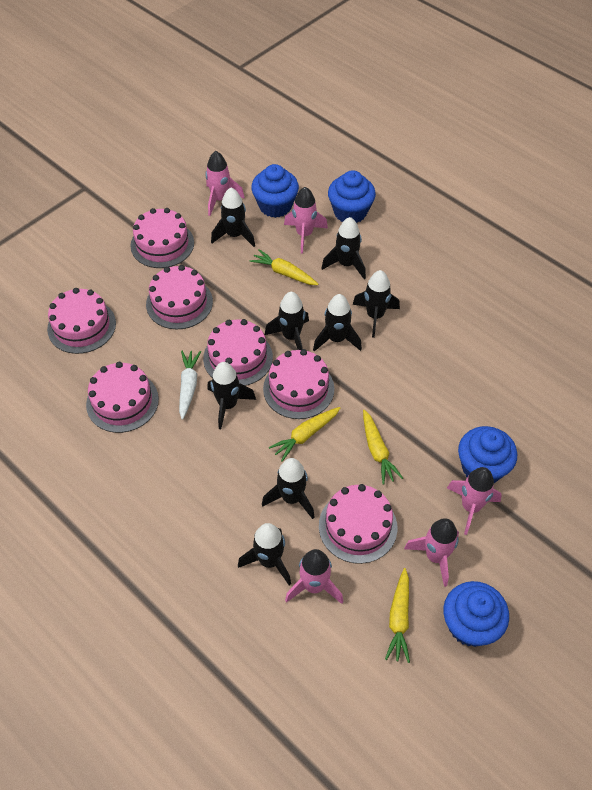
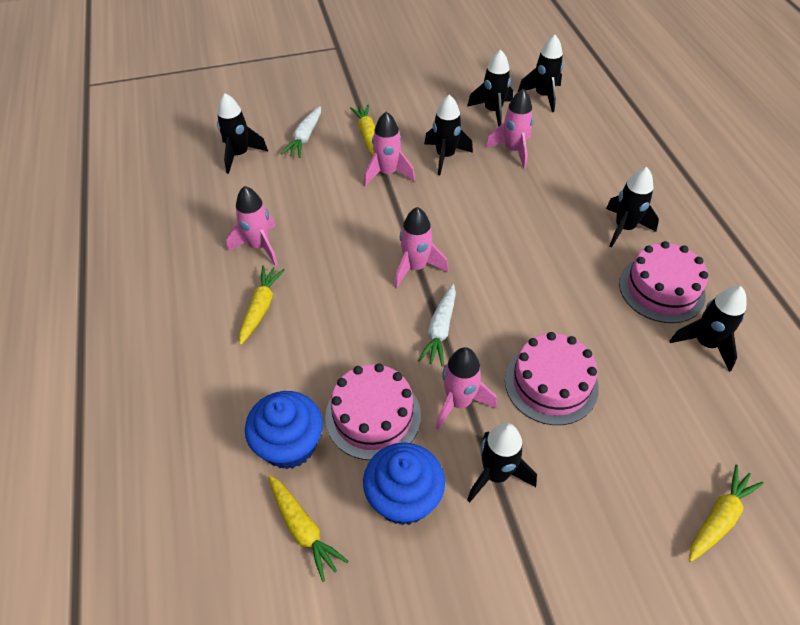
black rocket: [208,362,256,429] [211,188,255,247] [238,523,291,585] [262,458,315,519] [265,292,309,350] [313,294,362,352] [321,217,366,279] [353,270,400,338] = 8 -> [217,93,268,174] [424,94,473,175] [467,50,513,127] [467,423,537,502] [518,35,563,112] [606,167,659,248] [670,286,747,372] = 7
blue cupcake: [251,164,299,218] [328,170,376,223] [443,581,509,647] [458,426,517,483] = 4 -> [245,391,323,469] [363,443,445,525] = 2
pink cake: [47,288,116,354] [86,362,159,433] [131,208,194,268] [146,265,213,329] [203,319,273,386] [263,349,334,419] [319,484,397,564] = 7 -> [325,363,421,460] [505,332,599,425] [619,241,708,323] = 3
white carrot: [179,351,201,420] = 1 -> [281,106,321,158] [418,284,456,367] = 2

